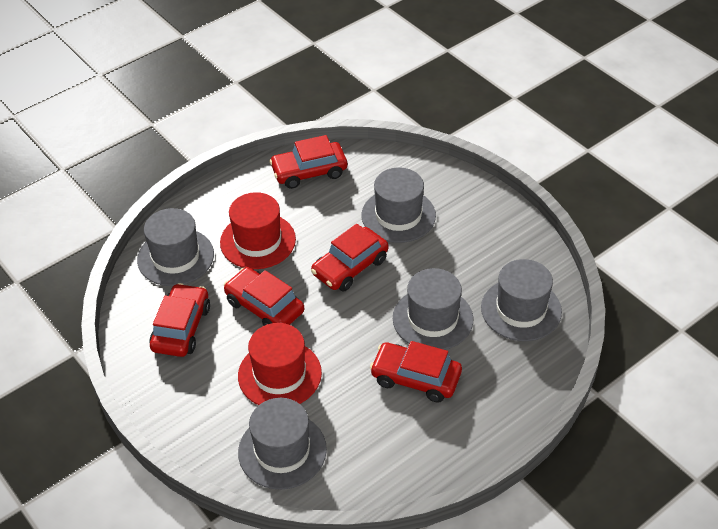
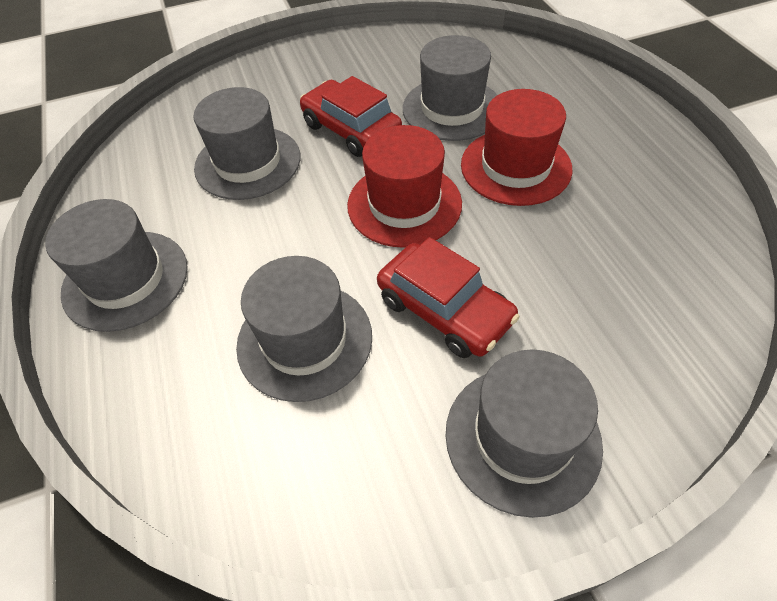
red car: [149,283,210,357] [224,267,304,326] [269,135,347,189] [311,224,389,291] [370,341,462,403] = 5 -> [300,76,402,157] [377,237,520,358] = 2

